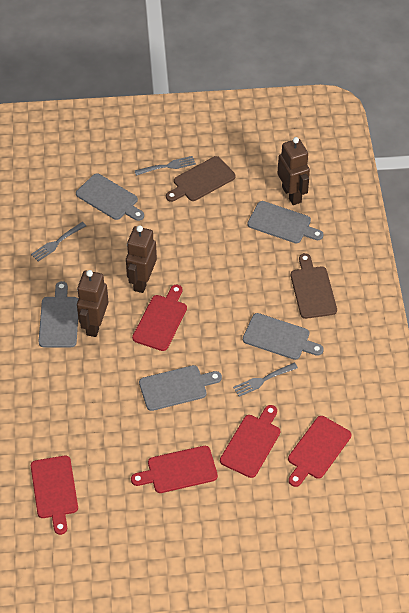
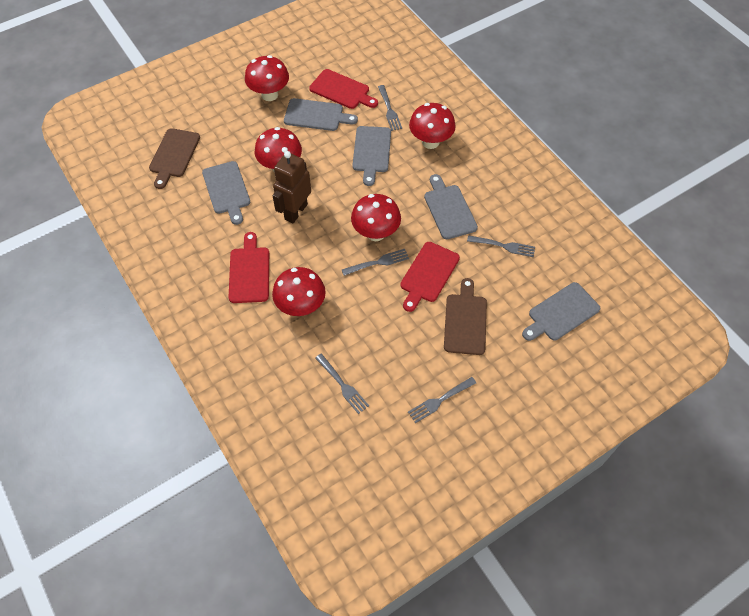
brown robot: [77,270,108,337] [126,225,157,293] [278,137,310,205] = 3 -> [273,151,311,223] = 1
grey fork: [31,222,86,261] [135,156,196,176] [233,363,298,397] = 3 -> [315,353,369,414] [342,249,409,276] [378,85,402,131] [408,377,476,423] [467,235,535,257] = 5
red cutting board: [31,455,78,535] [131,446,218,493] [132,285,187,351] [220,405,280,478] [288,416,351,487] = 5 -> [229,232,269,303] [309,69,378,109] [400,242,460,312] = 3
red mushroom: none = 0 -> [245,55,289,101] [255,127,302,173] [272,267,326,316] [351,194,401,241] [409,103,456,149] = 5

